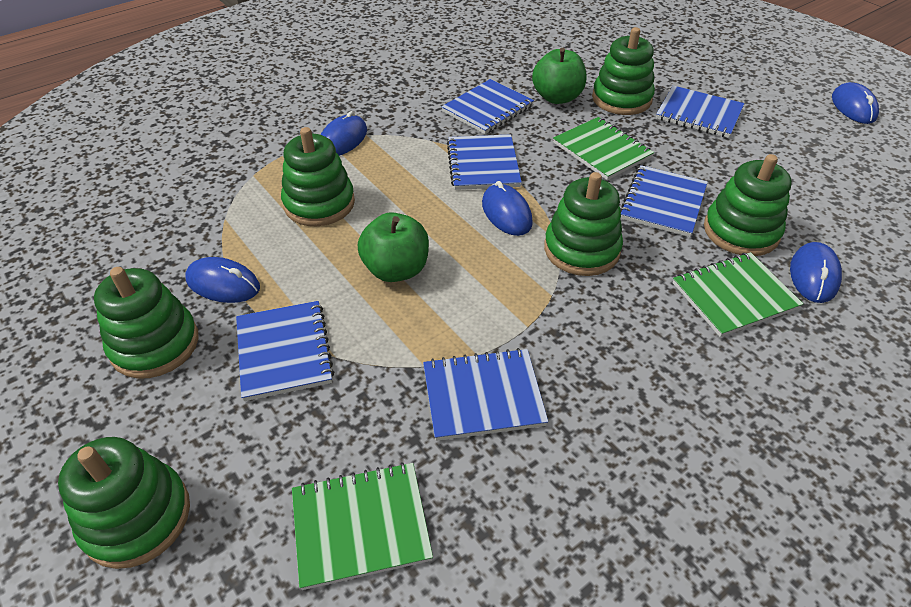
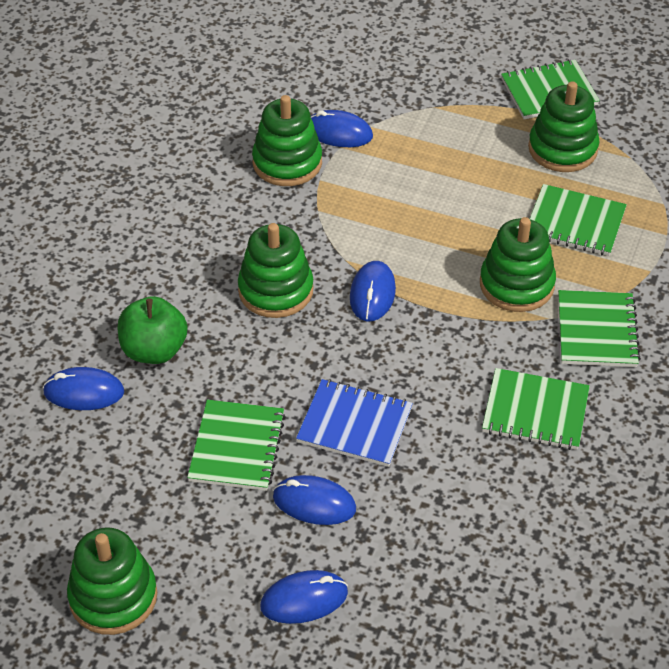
blue notebook: [236,301,334,401] [423,348,548,441] [441,79,534,134] [447,134,522,190] [620,165,708,237] [656,86,744,138] = 6 -> [296,379,413,467] = 1
green apple: [358,212,429,282] [532,48,586,104] = 2 -> [118,296,188,364] = 1
green notebook: [292,462,433,590] [553,117,654,180] [673,252,803,337] = 3 -> [187,400,286,491] [482,368,590,450] [501,59,600,119] [530,184,627,256] [558,290,641,367] = 5
green stacking toy: [58,437,190,569] [94,267,199,379] [281,127,355,226] [544,172,623,276] [592,27,655,115] [704,154,792,256] = 6 -> [67,527,157,635] [238,223,314,318] [252,95,322,186] [480,217,556,312] [528,81,600,172] = 5

